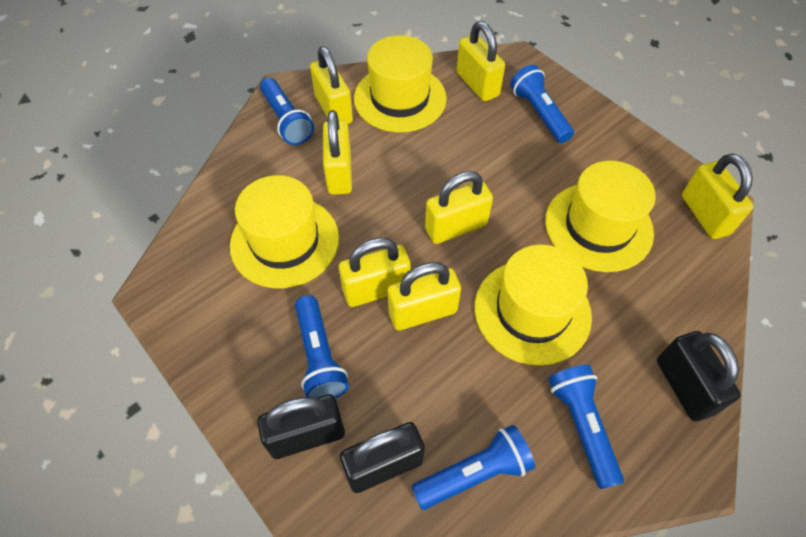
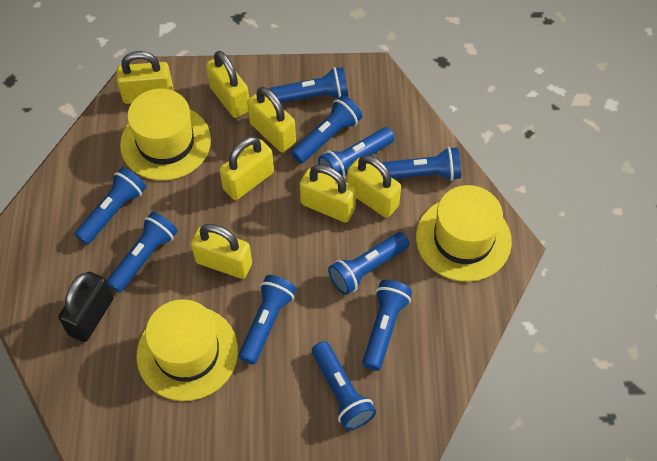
black padlock: [257,394,345,459] [340,422,425,493] [657,331,741,421] = 3 -> [58,272,114,342] = 1
blue flashlight: [260,78,314,145] [295,295,349,398] [411,425,535,510] [510,65,574,143] [549,365,624,489] = 5 -> [75,167,146,245] [107,211,178,293] [238,275,296,365] [270,67,348,103] [291,95,362,163] [312,341,376,430] [318,127,394,179] [328,232,409,295] [362,280,412,371] [382,147,461,181] = 10
yellow hat: [230,175,339,288] [354,35,447,133] [474,245,592,366] [545,161,656,272] = 4 -> [120,89,211,181] [136,299,238,401] [416,185,512,282] = 3

